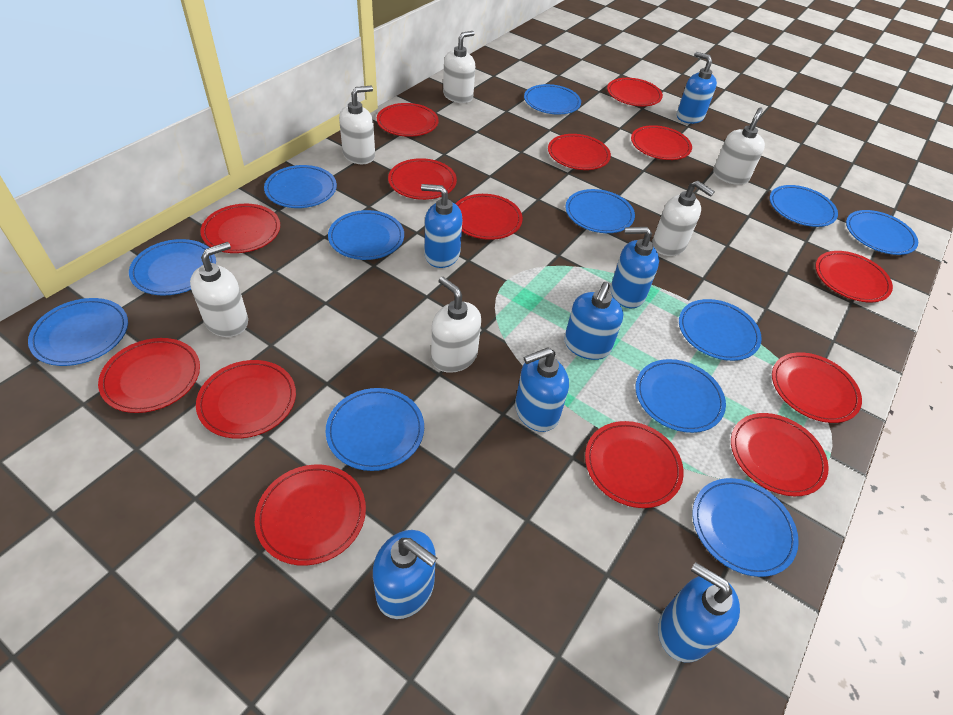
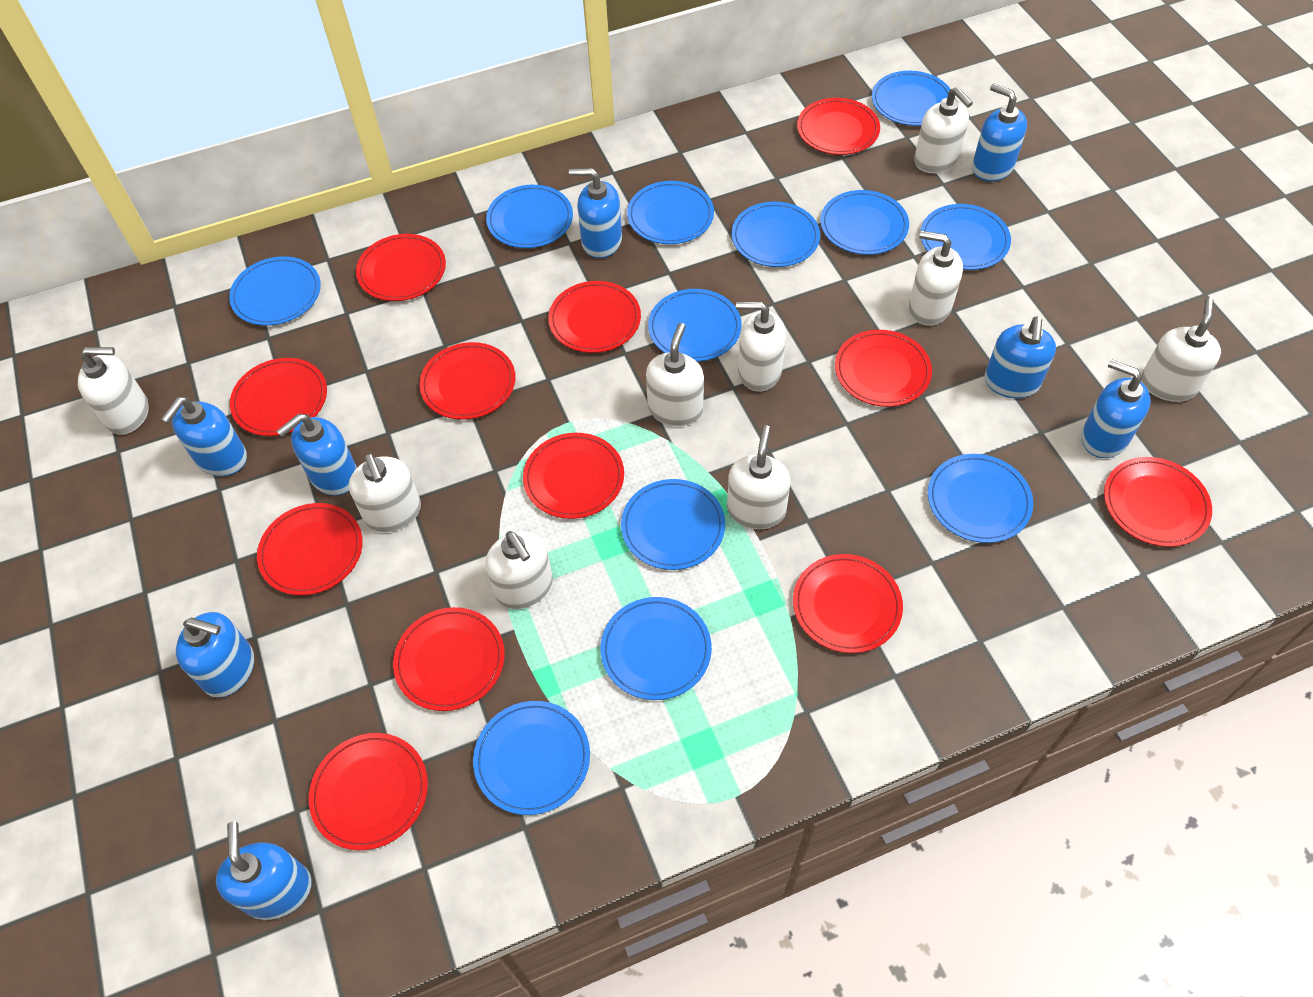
blue soap dispenser: [373,530,437,619] [421,184,462,268] [515,348,569,432] [564,282,623,360] [611,227,659,308] [658,562,740,662] [677,52,717,124] = 7 -> [161,397,247,476] [176,612,254,697] [216,821,312,920] [277,414,357,496] [569,168,622,258] [972,83,1027,181] [985,316,1056,399] [1081,359,1151,458] = 8
red plate: [98,338,200,413] [196,360,296,438] [201,204,280,253] [255,464,366,566] [377,103,439,137] [388,158,457,200] [455,194,523,240] [548,134,611,170] [585,421,684,508] [607,78,663,106] [631,125,692,160] [731,413,829,496] [772,352,862,423] [815,251,893,303] = 14 -> [230,358,327,436] [257,503,363,595] [309,733,428,850] [356,234,446,301] [393,607,505,711] [419,342,515,420] [523,433,624,519] [548,281,641,353] [793,554,903,653] [797,98,880,155] [835,330,932,407] [1104,457,1212,547] = 12
white soap dispenser: [190,242,248,337] [339,86,375,164] [431,277,481,373] [443,31,475,103] [652,181,715,256] [713,108,765,185] = 6 -> [78,347,149,435] [349,453,421,532] [485,531,553,609] [646,323,704,426] [727,425,790,529] [736,302,786,391] [909,231,963,326] [914,87,973,173] [1141,297,1221,402] = 9

